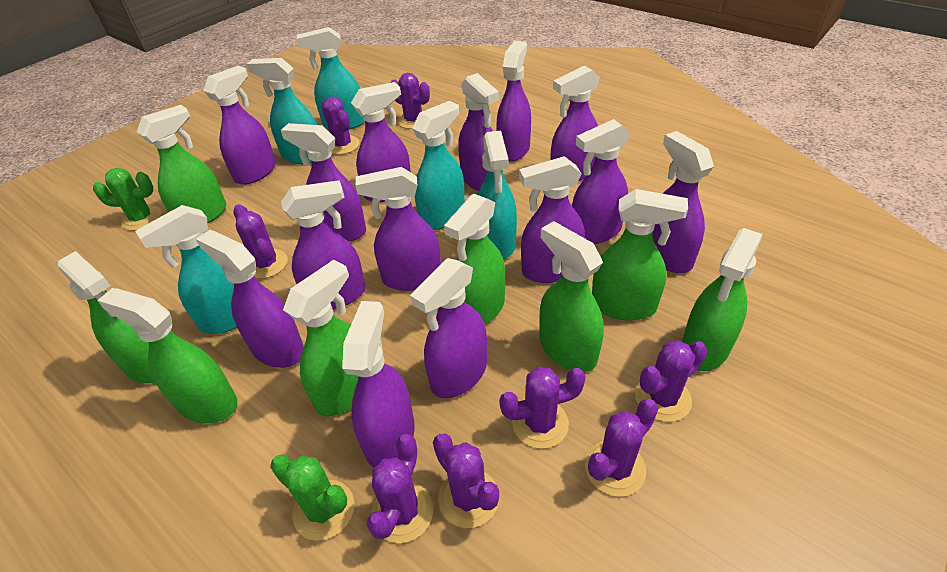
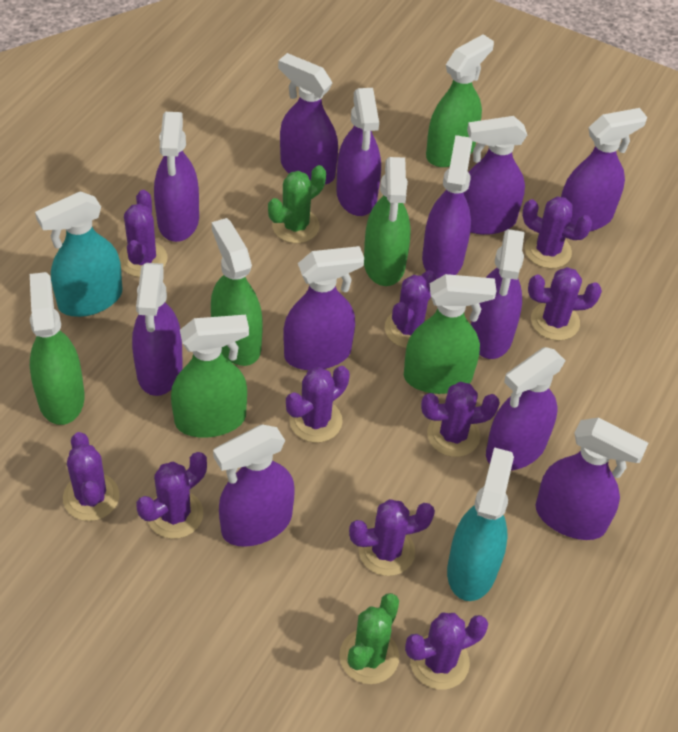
green spray bottle: [58,251,155,383] [97,288,237,423] [137,105,226,224] [283,260,358,416] [444,193,505,325] [539,221,604,372] [592,189,688,321] [682,228,763,371] = 8 -> [30,272,85,425] [171,315,249,438] [211,218,263,366] [364,157,411,286] [404,274,496,394] [426,34,494,167] = 6
purple cactus: [233,204,288,279] [321,96,360,155] [367,434,433,543] [391,73,430,129] [433,433,499,528] [499,367,586,449] [585,399,658,497] [635,340,707,422] = 8 -> [63,432,119,521] [119,190,167,277] [136,452,207,539] [286,366,350,443] [349,499,435,576] [385,270,436,348] [405,613,488,690] [421,382,500,457] [522,196,592,268] [528,267,602,341] = 10
purple spray bottle: [196,230,304,368] [203,66,276,185] [281,123,366,241] [281,180,365,309] [342,301,415,467] [351,82,411,202] [355,167,441,291] [410,258,487,398] [458,73,499,191] [496,41,531,162] [519,156,585,283] [550,65,600,181] [572,119,631,244] [653,131,714,273] = 14 -> [132,263,183,396] [154,112,199,242] [213,425,295,547] [278,53,338,184] [283,246,364,370] [336,88,381,216] [422,135,472,279] [464,116,527,235] [471,229,525,359] [486,347,566,470] [536,418,648,540] [561,108,647,231] = 12
turquoise spray bottle: [135,205,237,334] [246,58,317,164] [297,27,365,130] [412,101,465,230] [478,130,517,259] = 5 -> [35,191,122,317] [447,447,514,601] = 2

